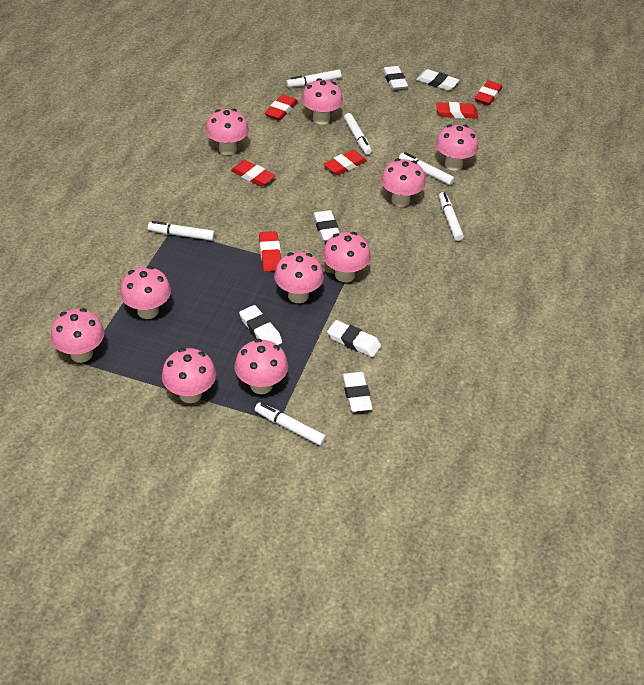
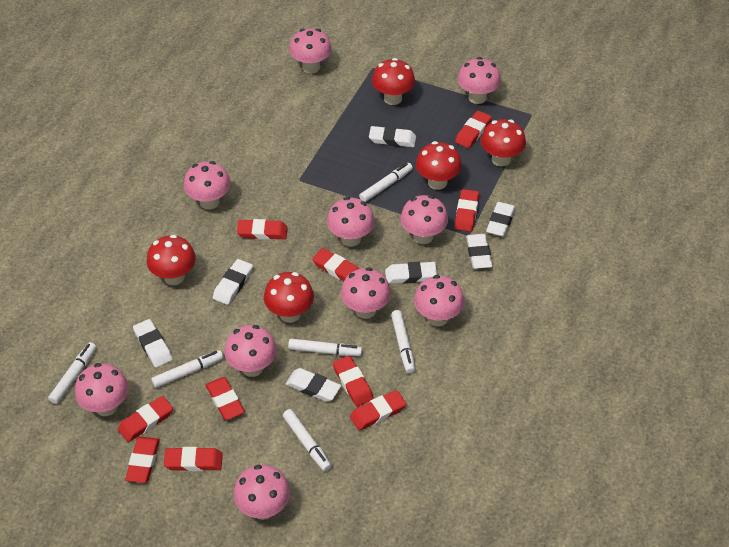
red eraser: [231,160,276,187] [259,231,281,272] [265,94,298,120] [324,150,367,175] [436,102,478,119] [475,80,502,105] = 6 -> [118,396,173,442] [125,437,160,483] [164,447,223,471] [206,377,245,420] [237,219,288,240] [312,248,359,281] [333,356,374,406] [350,390,406,431] [454,189,479,232] [455,110,492,148] = 10
red mushroom: none = 0 -> [147,235,196,285] [264,272,314,323] [372,58,415,105] [416,141,462,190] [481,119,526,166] = 5
white eraser: [239,305,282,345] [313,210,340,241] [327,320,381,357] [342,372,373,412] [383,66,408,90] [416,69,459,91] = 6 -> [133,319,173,367] [213,259,253,305] [286,368,341,402] [369,126,416,147] [385,262,437,284] [466,234,493,269] [486,202,516,237] = 7

